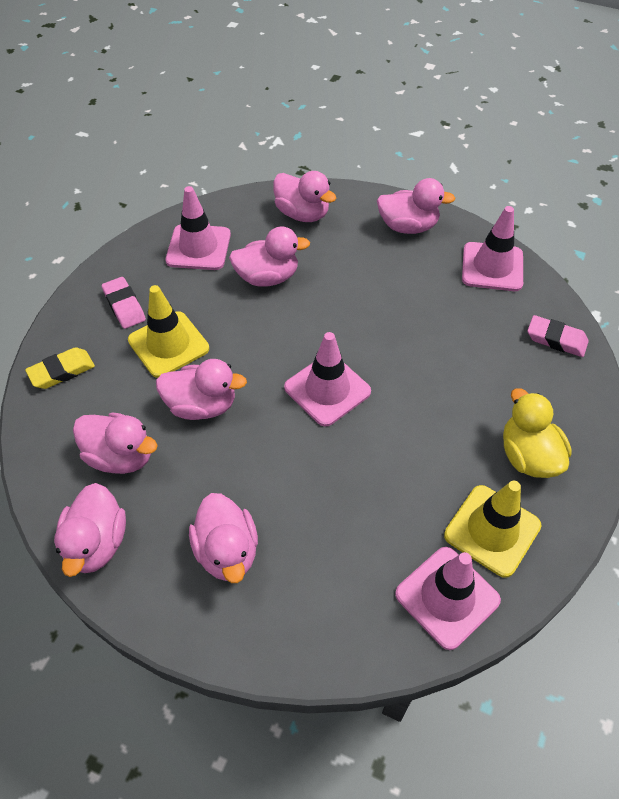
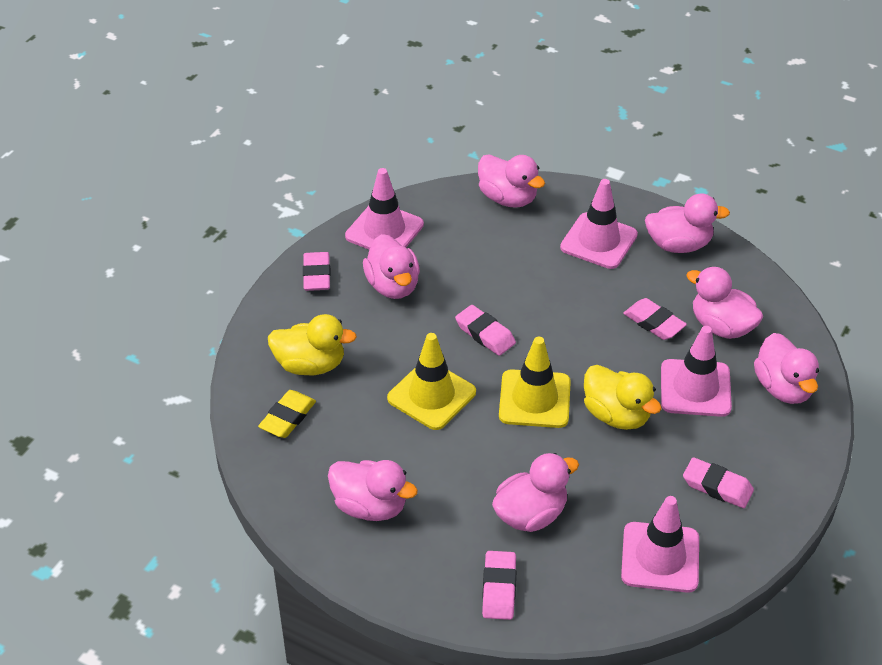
pink eraser: [102,277,146,329] [527,315,589,357] = 2 -> [303,252,331,291] [455,305,516,356] [482,551,516,620] [623,298,687,340] [683,457,754,508] = 5
yellow duck: [503,388,572,478] = 1 -> [268,314,357,375] [584,365,662,430] = 2

